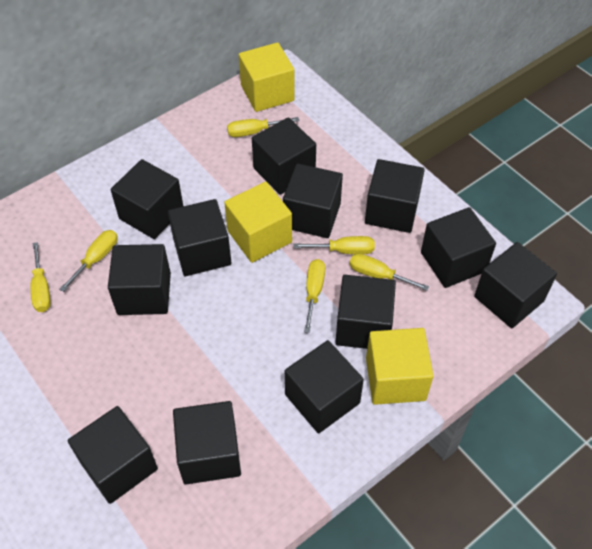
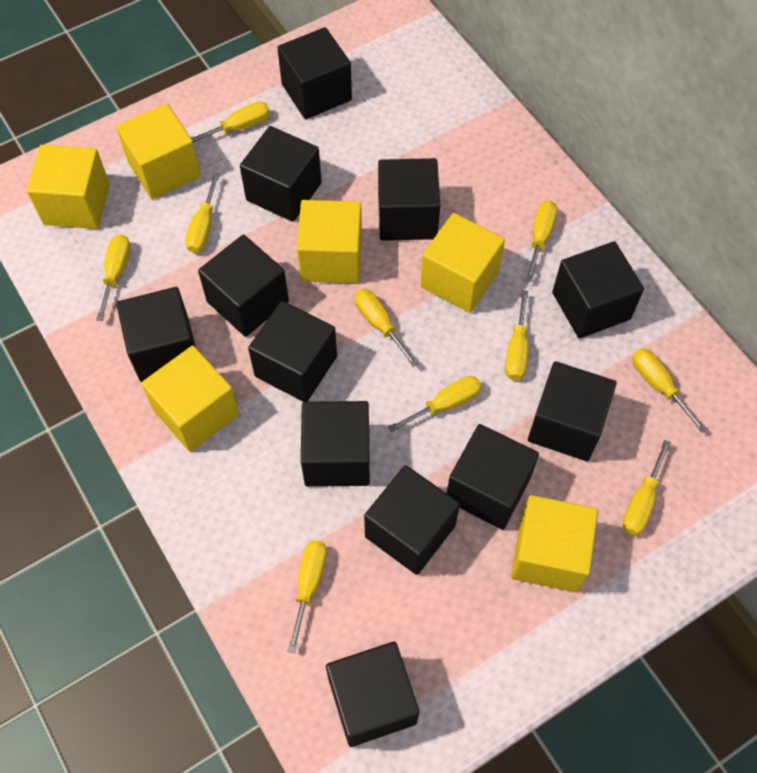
yellow cube: [224,182,292,263] [239,42,295,112] [366,328,434,405] = 3 -> [27,145,110,229] [116,103,201,199] [141,346,239,452] [297,200,362,283] [420,213,505,313] [511,495,598,593] = 6
yellow screwdriver: [31,242,51,312] [59,230,118,292] [227,117,299,137] [294,236,375,254] [304,259,325,333] [350,253,429,291] = 6 -> [96,234,131,321] [185,173,220,253] [191,102,270,143] [288,541,327,653] [355,289,419,367] [388,376,482,433] [505,290,528,381] [525,201,557,282] [622,440,671,536] [632,348,707,432] = 10

